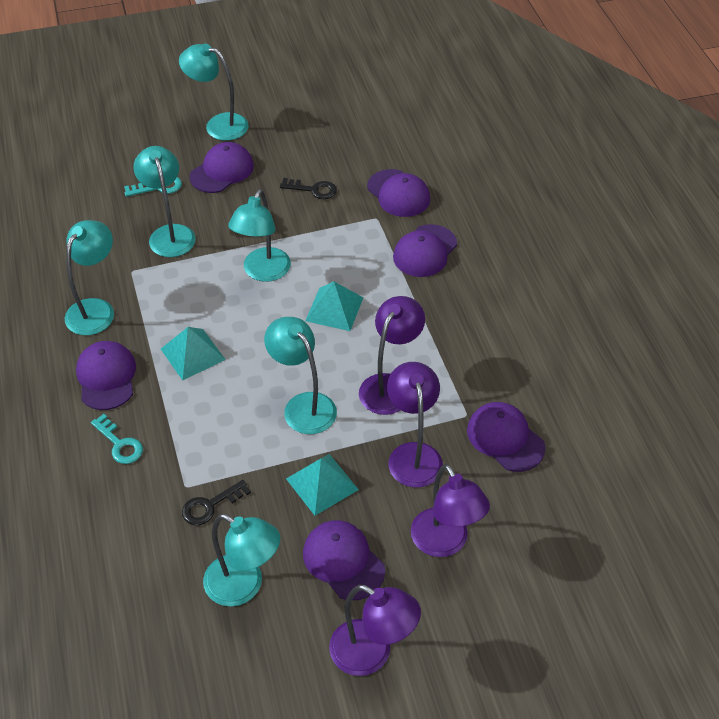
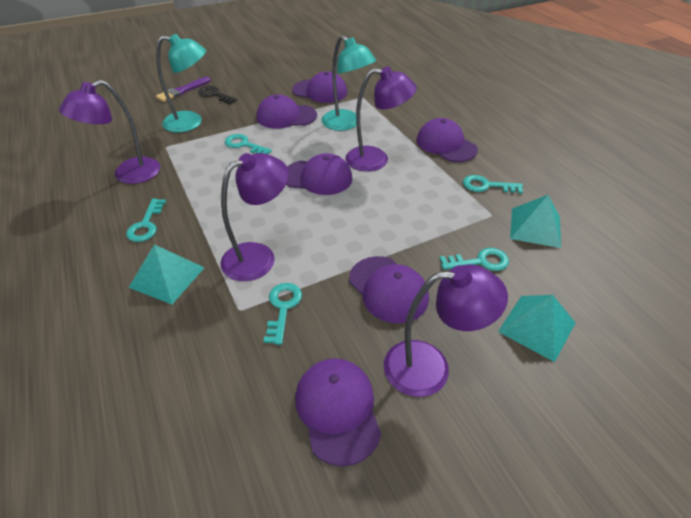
black key: [182,480,251,525] [280,178,337,199] = 2 -> [198,86,237,105] = 1
purple brush: none = 0 -> [156,77,211,102] = 1
turquoise key: [91,414,143,464] [124,177,182,197] = 2 -> [126,199,166,242] [225,134,272,154] [264,283,302,345] [439,248,509,271] [463,175,523,194] = 5
turquoise lamp: [65,220,114,335] [133,146,196,257] [179,43,249,141] [203,514,280,607] [228,190,291,282] [264,317,337,434] = 6 -> [156,34,206,133] [321,35,376,131] = 2

